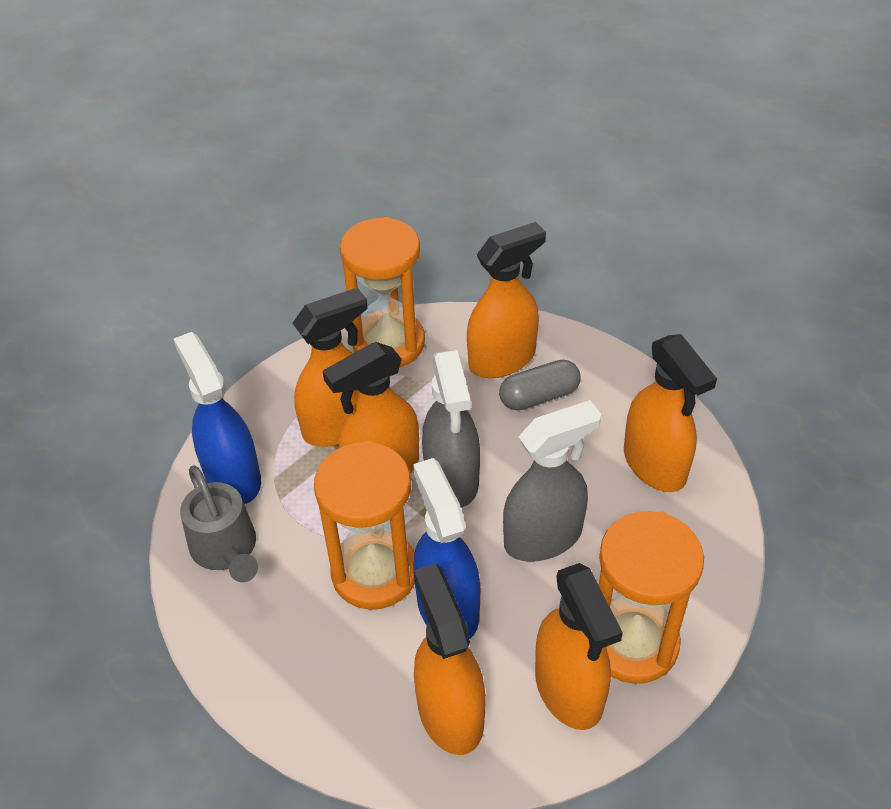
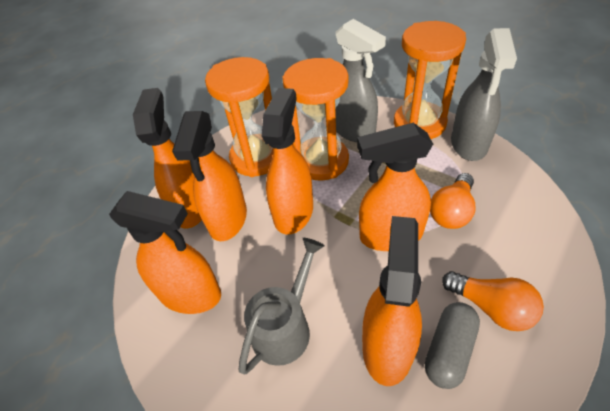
blue spray bottle: [174,332,261,504] [413,458,481,639] = 2 -> none = 0
orange light bulb: none = 0 -> [430,173,476,229] [442,271,544,331] = 2

